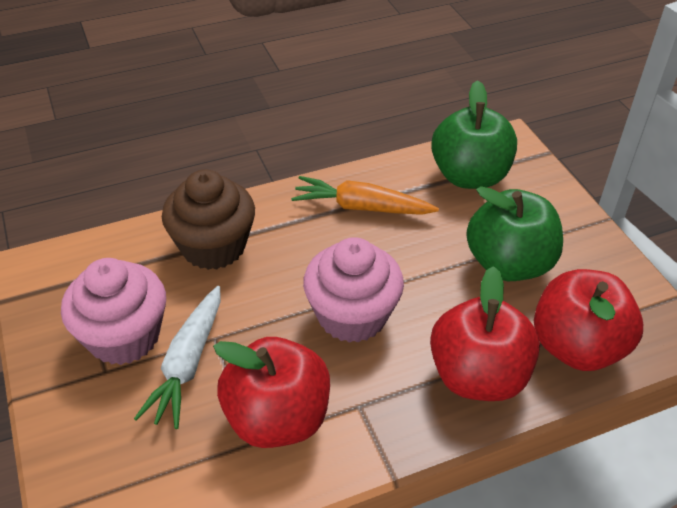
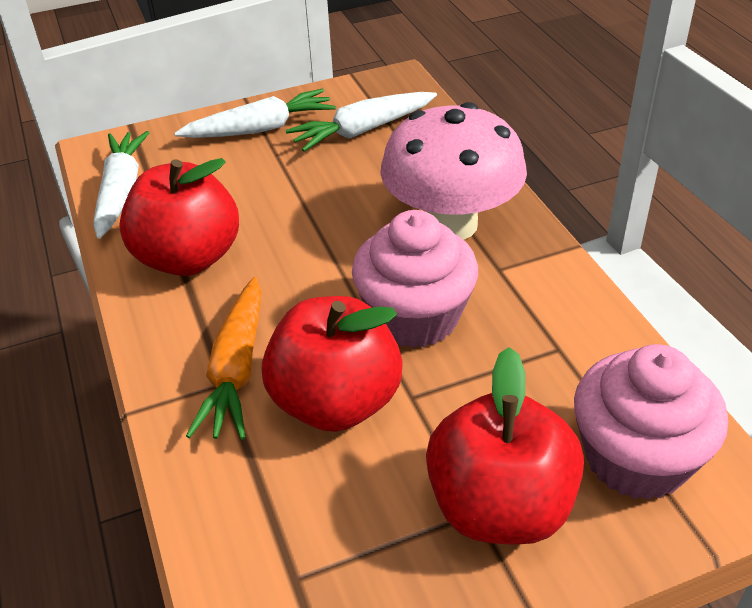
brown cupcake: [162,169,255,270] = 1 -> none = 0
green apple: [431,80,517,189] [466,186,563,281] = 2 -> none = 0
pink mushroom: none = 0 -> [380,102,527,240] = 1
white carrot: [134,286,221,429] = 1 -> [93,131,150,239] [174,88,336,138] [286,92,437,152] = 3

